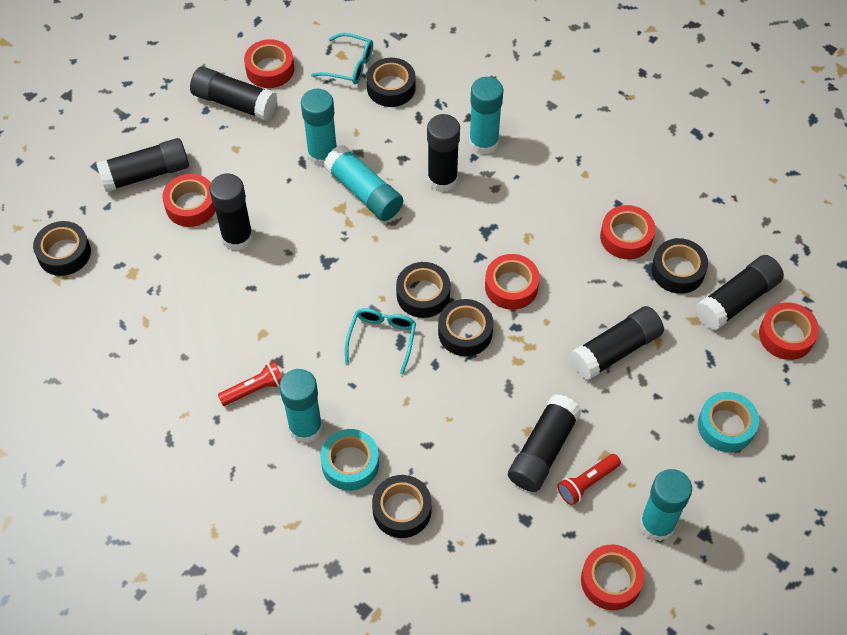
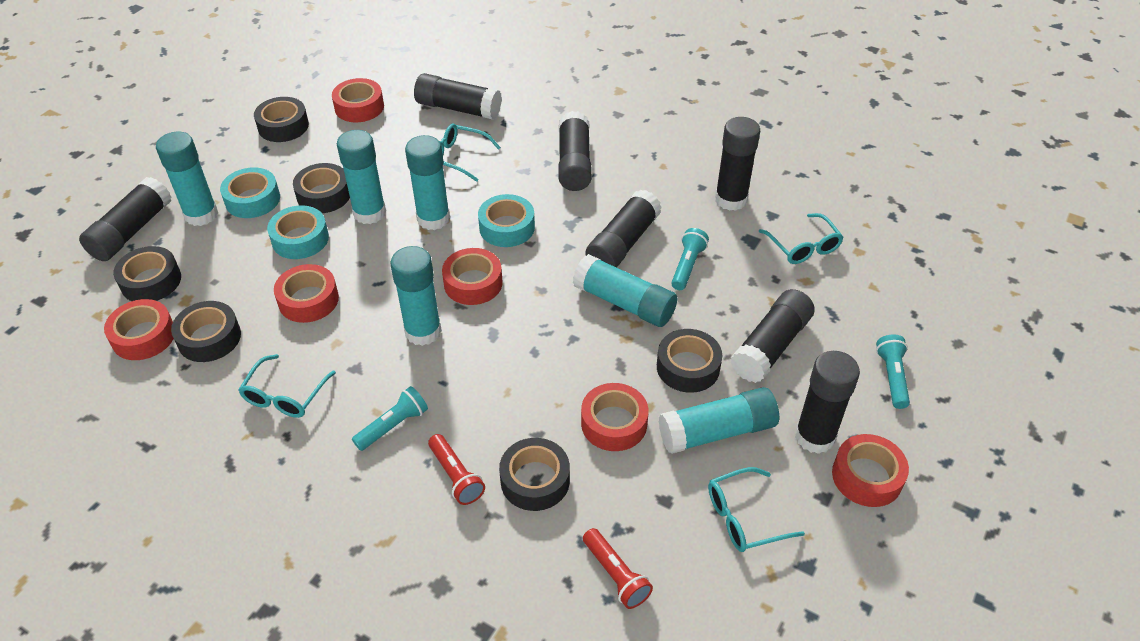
turquoise flashlight: none = 0 -> [352,386,428,451] [671,228,709,290] [876,334,910,409] = 3
turquoise glasses: [311,33,373,84] [345,308,416,375] = 2 -> [238,354,336,418] [439,124,501,182] [708,467,805,552] [759,213,844,264] = 4
turquoise glue stick: [279,369,322,443] [301,89,337,167] [324,145,403,221] [469,77,504,155] [640,469,692,542] = 5 -> [156,132,218,226] [337,130,386,224] [390,246,442,346] [405,135,450,230] [573,254,677,327] [658,387,779,454] = 6
turquoise tape: [320,429,379,491] [698,392,759,452] = 2 -> [220,167,280,218] [267,205,329,259] [478,194,535,247] = 3

